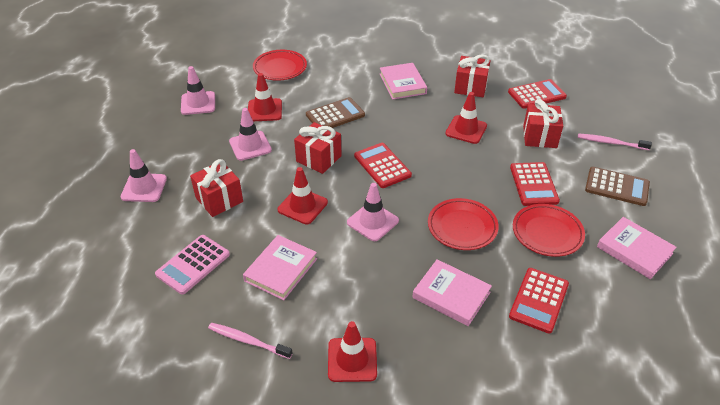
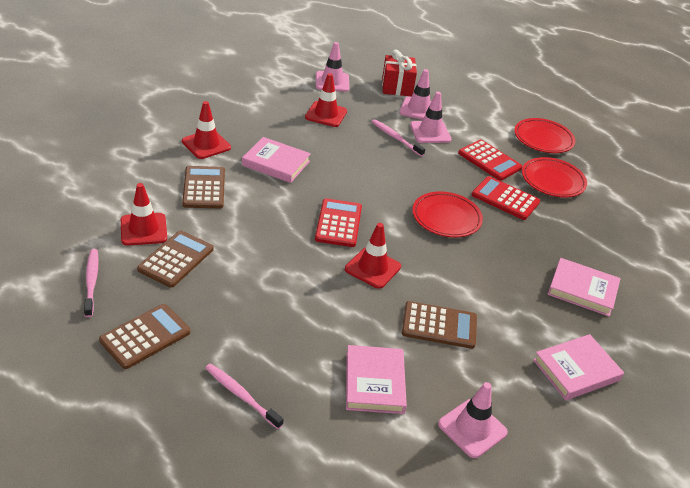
brown calculator: [306,97,365,128] [585,167,650,206] = 2 -> [99,304,190,369] [137,230,213,288] [182,166,225,208] [402,301,477,349] = 4
pink calculator: [155,235,230,295] = 1 -> none = 0
pink toothbrush: [208,323,293,359] [578,134,652,150] = 2 -> [84,249,99,317] [205,363,284,429] [371,119,425,157] = 3
red calculator: [354,143,412,188] [508,79,567,109] [509,268,569,334] [510,162,560,206] = 4 -> [315,198,362,247] [458,140,522,181] [472,176,540,220] = 3
red gift: [190,159,243,217] [294,122,342,174] [454,54,491,97] [523,99,563,148] = 4 -> [382,49,417,96] = 1

